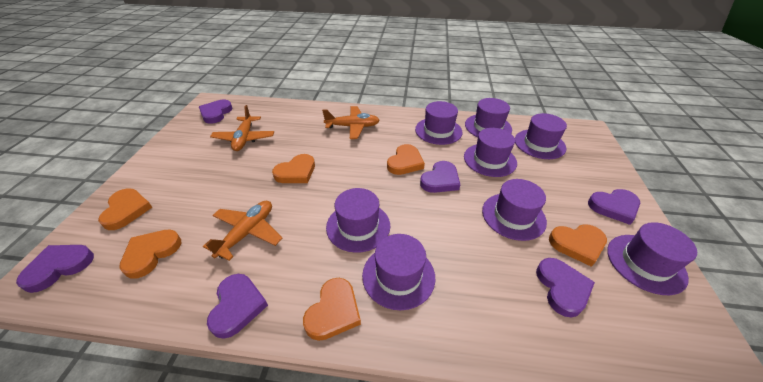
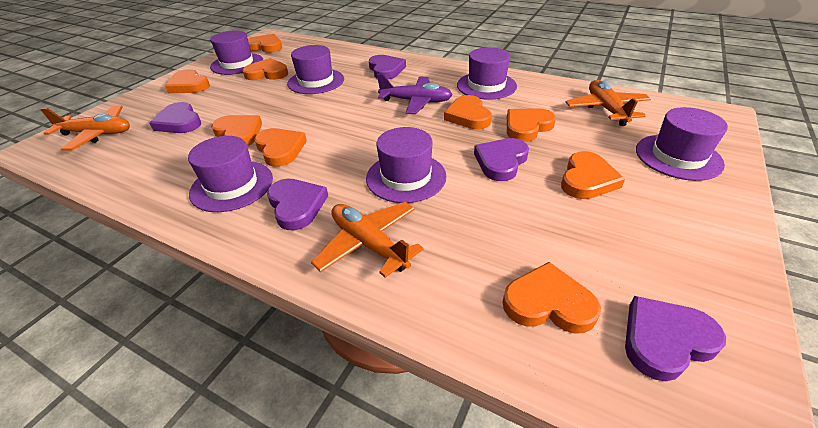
orange heart: [98,189,153,230] [119,230,181,279] [272,154,315,183] [303,278,361,341] [387,144,425,175] [549,224,607,267] = 6 -> [165,69,210,93] [211,115,262,146] [242,58,288,80] [248,34,282,53] [254,128,307,167] [444,95,492,129] [502,262,601,334] [507,108,556,142] [561,151,625,199] = 9
purple hat: [326,188,390,253] [362,234,435,310] [415,101,462,145] [464,128,517,177] [465,98,512,137] [482,179,547,241] [515,113,567,159] [607,222,697,295] = 8 -> [188,136,273,212] [210,30,263,75] [287,45,344,94] [366,127,447,203] [457,47,517,100] [636,107,728,181] = 6
purple heart: [16,245,94,293] [199,100,233,124] [207,274,268,339] [420,161,460,193] [536,258,595,318] [588,189,640,225] = 6 -> [149,102,201,133] [267,178,328,230] [369,55,406,80] [474,138,529,181] [625,296,726,381] = 5
purple plane: none = 0 -> [377,74,453,114] = 1

